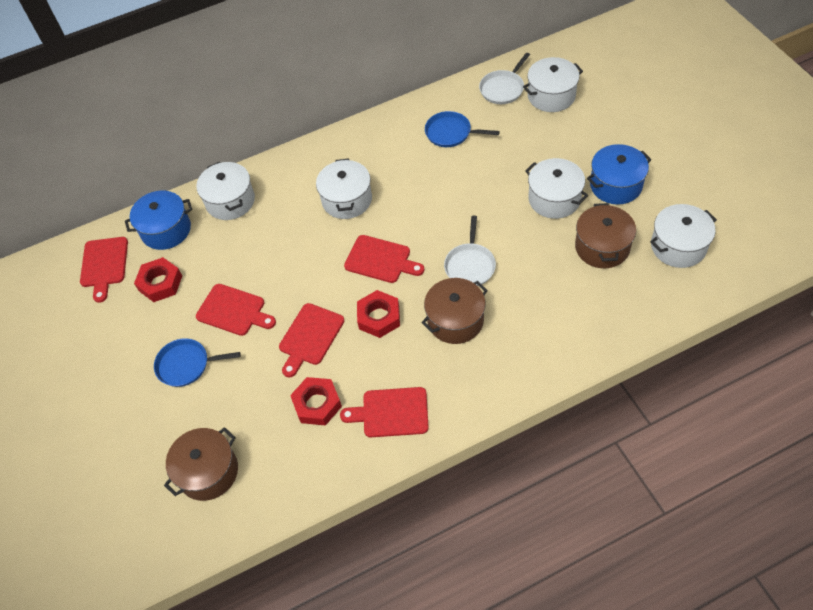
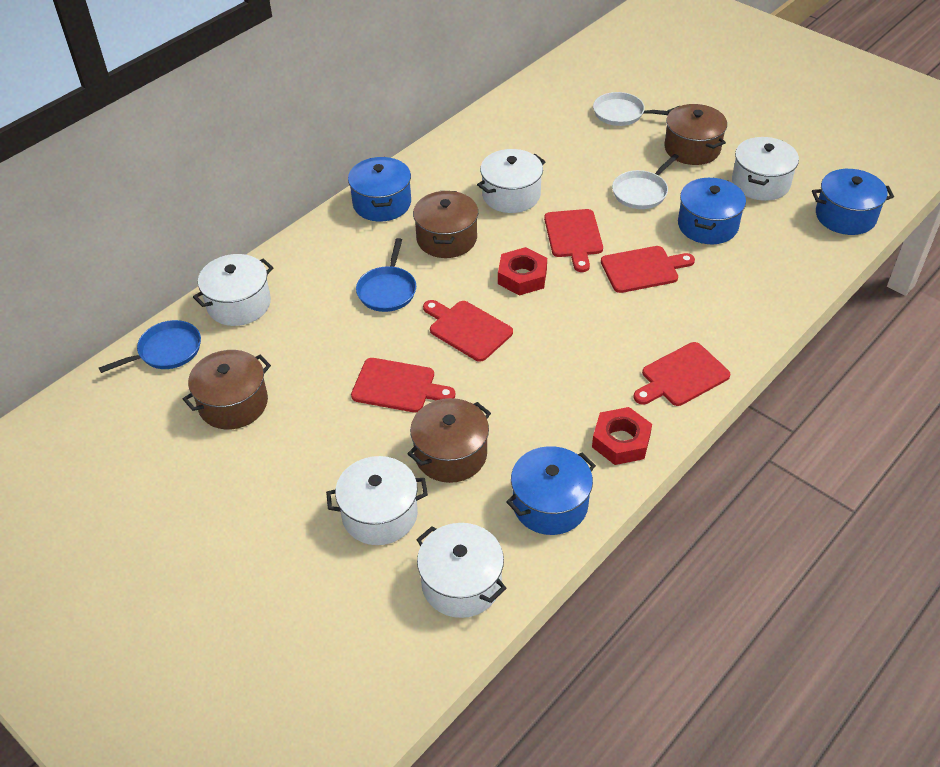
blue pot: [125,190,192,250] [587,144,652,205] = 2 -> [348,157,411,222] [506,446,596,535] [678,178,746,244] [812,169,894,235] = 4
brown pot: [164,427,238,501] [421,278,488,344] [575,203,636,268] = 3 -> [183,350,271,429] [407,398,491,483] [413,191,478,258] [664,104,727,165] = 4
red nut: [134,257,182,302] [290,377,342,426] [357,290,400,338] = 3 -> [498,247,547,296] [592,407,652,465] = 2

